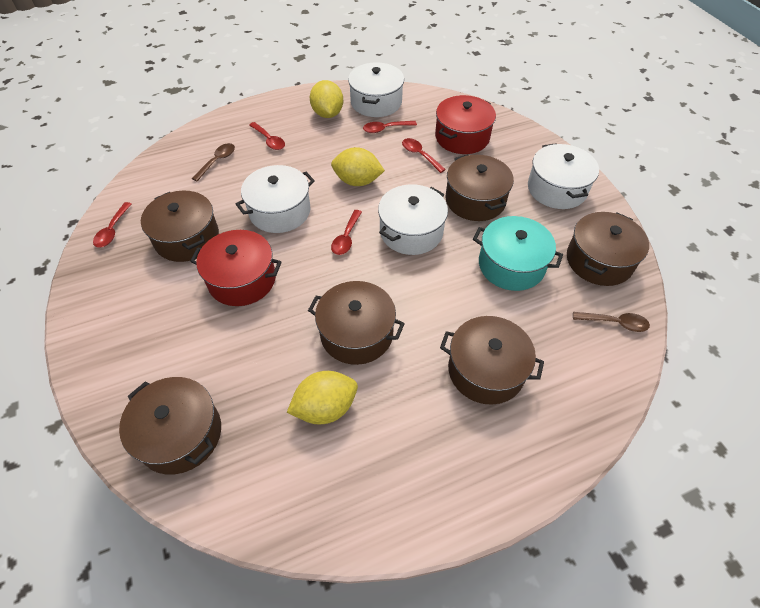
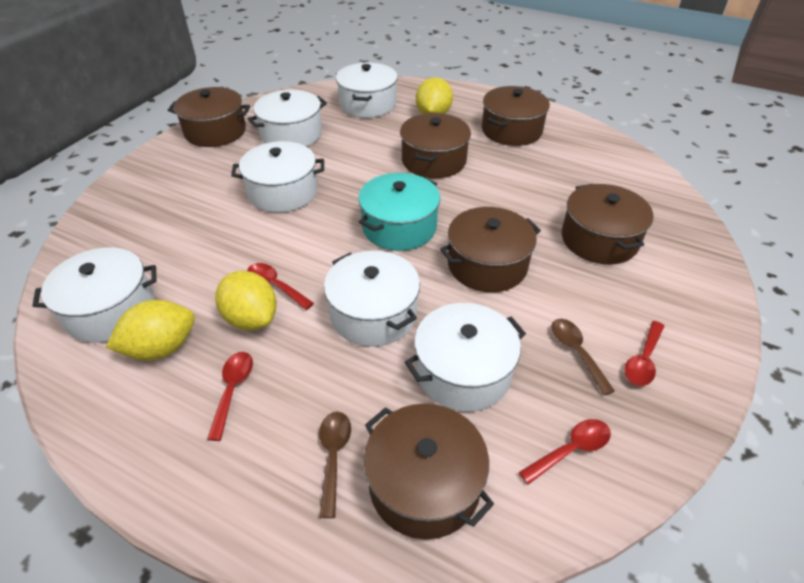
red pot: [190,230,282,306] [435,95,496,154] = 2 -> none = 0
red spoon: [93,202,131,248] [249,122,285,150] [331,210,362,255] [363,121,417,133] [402,138,446,173] = 5 -> [207,352,253,441] [247,263,314,310] [519,419,611,485] [624,321,664,386] = 4
white pot: [236,165,315,233] [348,62,404,117] [378,184,448,255] [528,143,599,209] = 4 -> [32,247,157,343] [231,141,324,213] [248,90,327,147] [324,251,420,347] [336,63,398,118] [405,303,526,412] = 6

